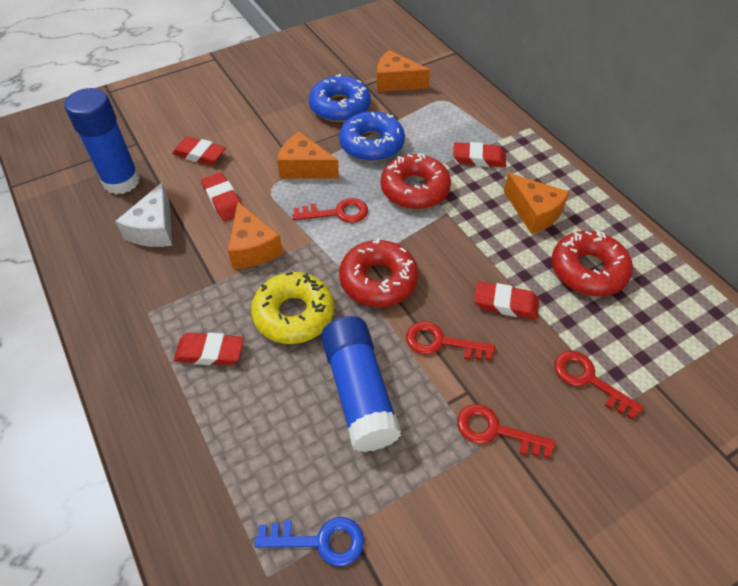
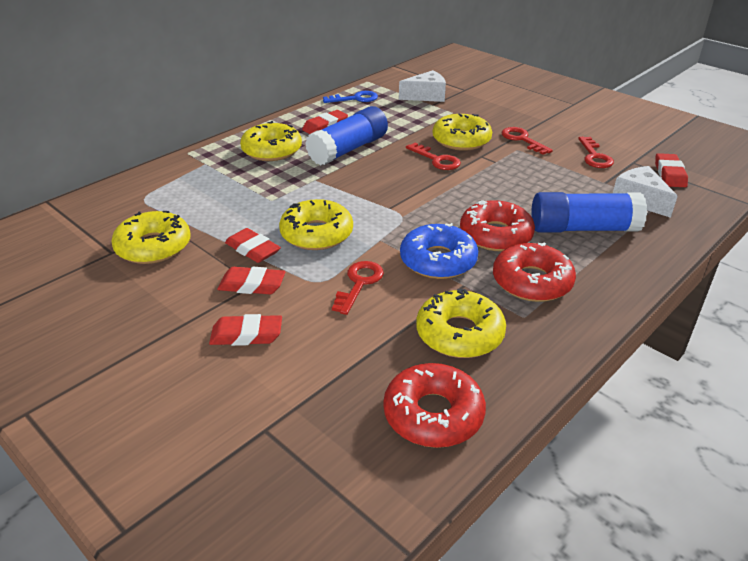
blue donut: [309,74,371,122] [339,111,405,162] = 2 -> [400,223,478,279] = 1
orange cheese: [228,202,283,268] [277,132,339,179] [377,50,430,92] [504,173,569,234] = 4 -> none = 0
white cheese: [115,182,172,247] = 1 -> [399,70,446,102] [613,166,678,218] = 2
yellow donut: [251,272,334,344] = 1 -> [111,211,191,264] [240,121,302,161] [279,199,353,250] [416,289,506,358] [433,113,492,151] = 5

